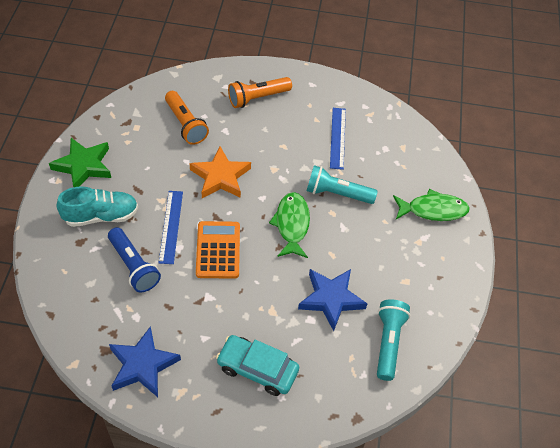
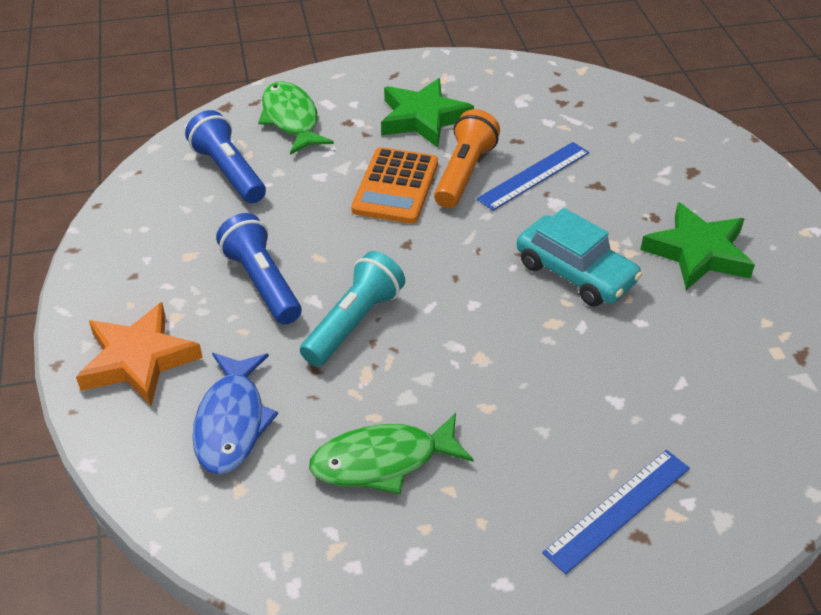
blue fish: none = 0 -> [192,353,278,475] = 1
blue flashlight: [108,227,161,293] = 1 -> [185,110,266,203] [216,213,302,325] = 2
blue star: [109,326,181,397] [298,269,368,331] = 2 -> none = 0
green star: [49,138,111,187] = 1 -> [381,78,474,148] [640,202,755,290] = 2
orange flashlight: [165,91,209,145] [228,77,292,108] = 2 -> [434,109,500,208] = 1
turquoise flashlight: [307,165,378,204] [377,299,410,381] = 2 -> [300,251,405,366] = 1
turquoise shoe: [57,186,138,227] = 1 -> none = 0

